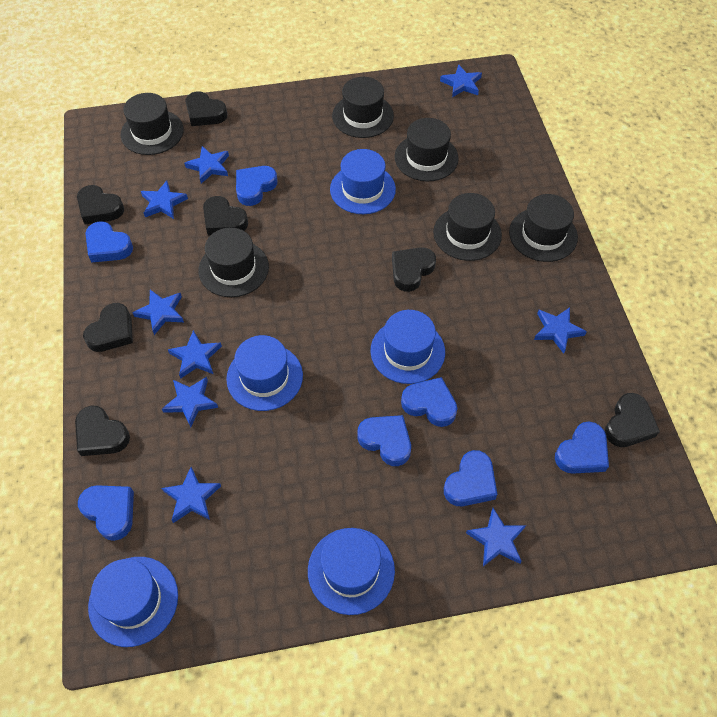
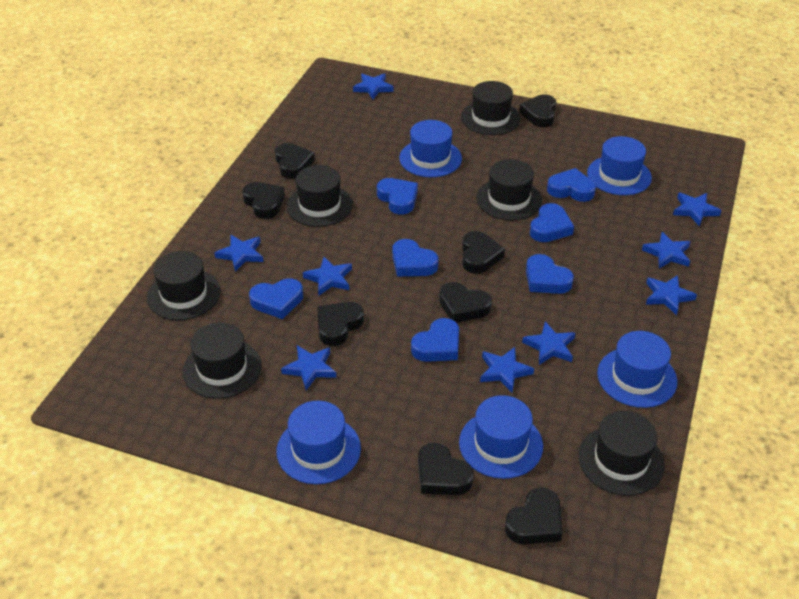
black heart: [75,406,130,456] [77,185,124,224] [83,303,133,352] [185,91,227,126] [203,196,248,235] [392,247,436,292] [605,393,660,447] = 7 -> [242,182,285,219] [275,143,315,179] [317,302,364,346] [418,442,474,495] [439,282,492,323] [462,231,505,274] [505,487,562,544] [519,94,556,127] = 8

